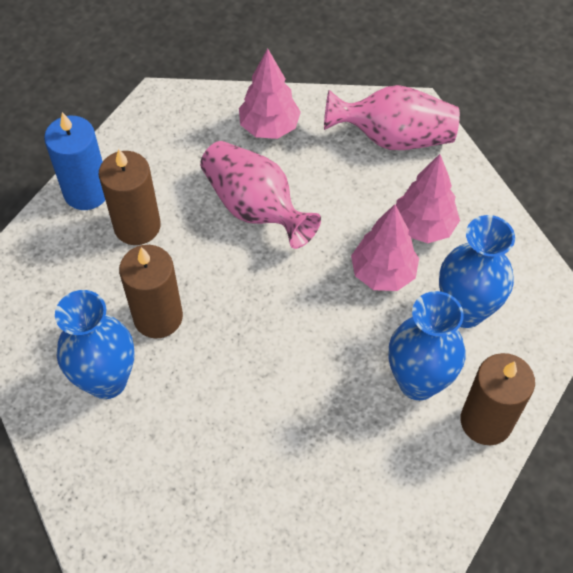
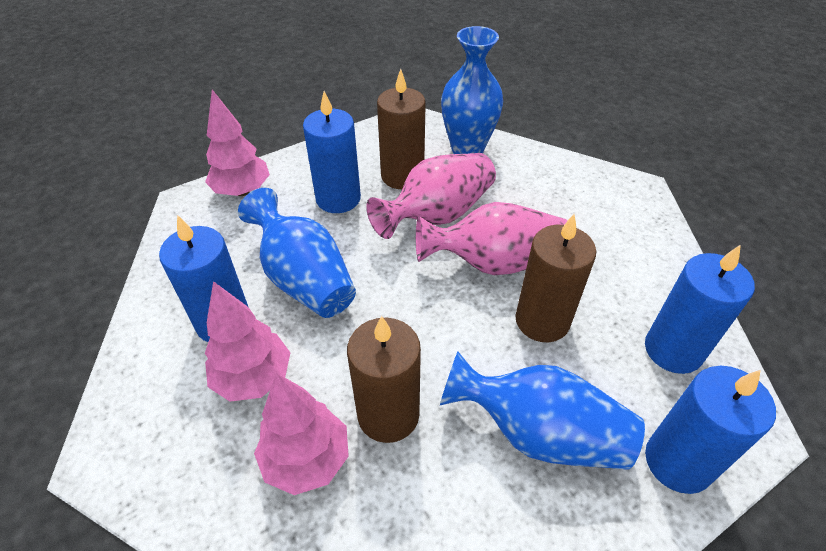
blue candle: [44,112,105,210] = 1 -> [159,215,248,342] [303,91,361,213] [645,244,755,374] [645,366,776,494] = 4

